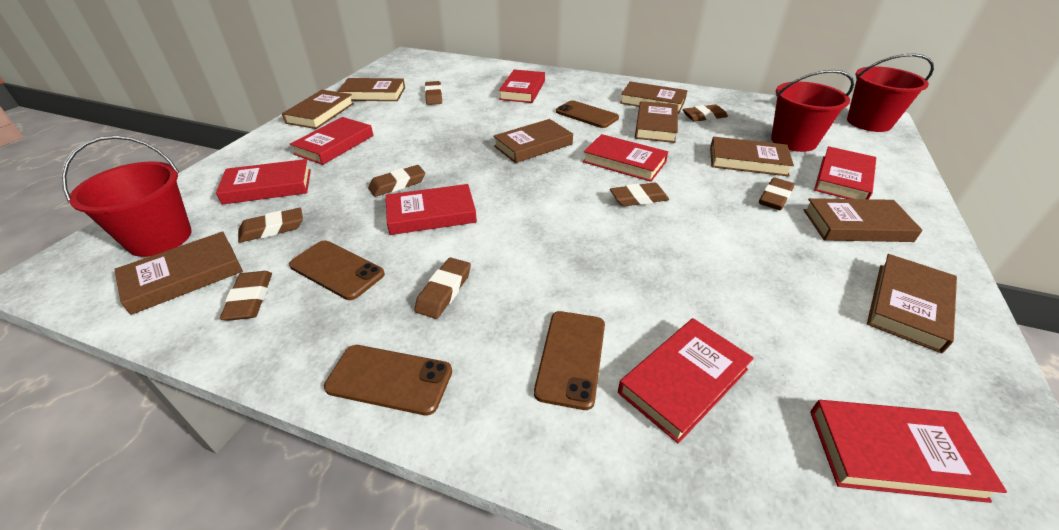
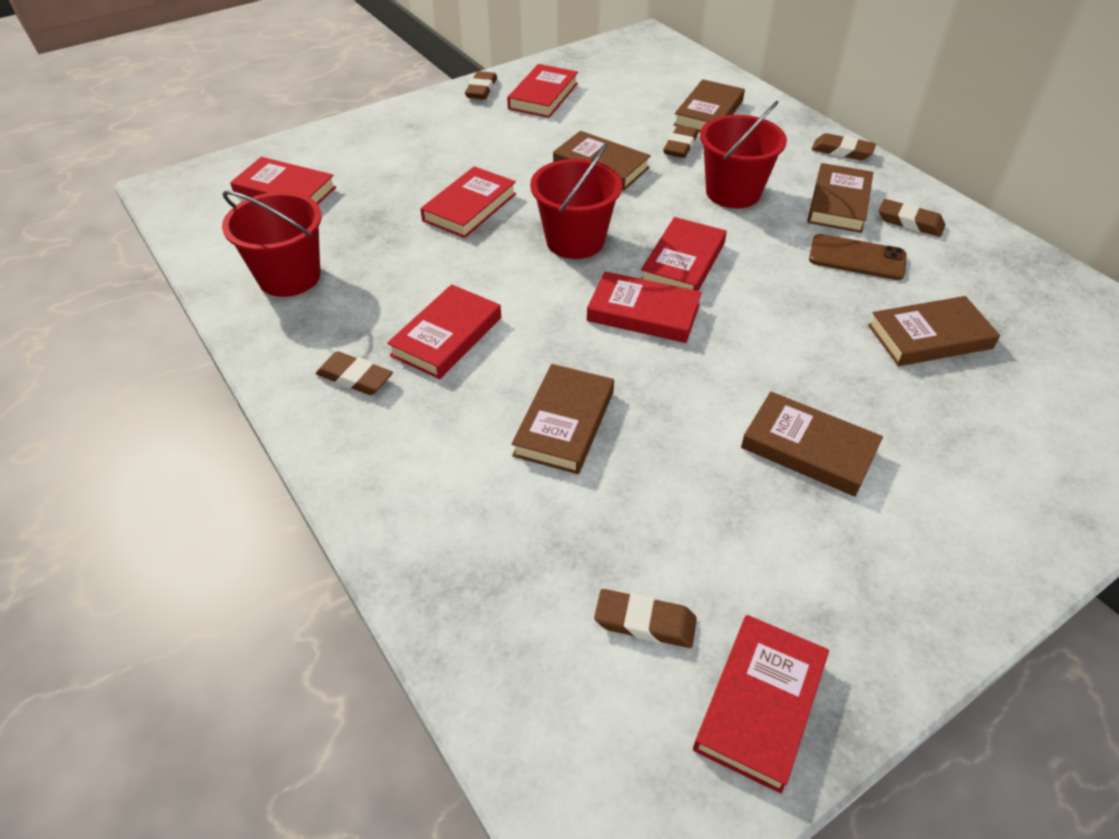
brown book: [114,231,243,315] [282,90,354,129] [337,78,405,101] [493,119,573,163] [620,82,688,113] [635,101,678,143] [710,137,794,177] [804,198,922,242] [867,254,957,353] = 9 -> [511,364,614,474] [553,131,651,191] [673,79,745,132] [741,392,883,497] [807,163,873,233] [868,296,1000,366] = 6
brown eraser: [220,271,272,321] [238,208,303,243] [368,165,425,197] [414,258,471,319] [425,81,443,105] [610,183,669,207] [683,105,728,122] [759,177,795,210] = 8 -> [316,351,393,395] [465,71,497,99] [594,589,697,648] [663,125,699,158] [812,133,876,160] [878,199,945,237] = 6
brown phone: [289,240,385,300] [324,345,452,415] [534,311,605,410] [556,100,619,128] = 4 -> [809,234,907,280] = 1
red book: [216,159,311,205] [290,117,374,165] [386,184,477,235] [499,70,545,103] [583,134,668,182] [618,318,754,443] [810,400,1007,503] [814,146,876,199] = 8 -> [230,157,336,204] [387,284,501,379] [421,166,516,238] [507,64,578,118] [587,271,702,343] [641,217,727,291] [693,615,829,794] = 7

